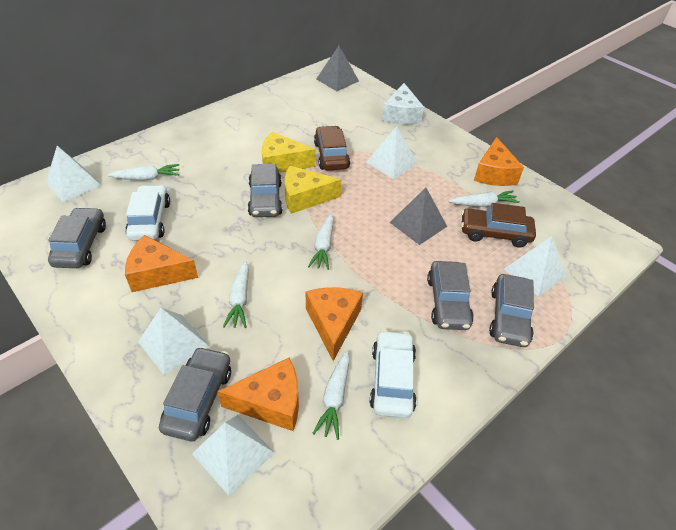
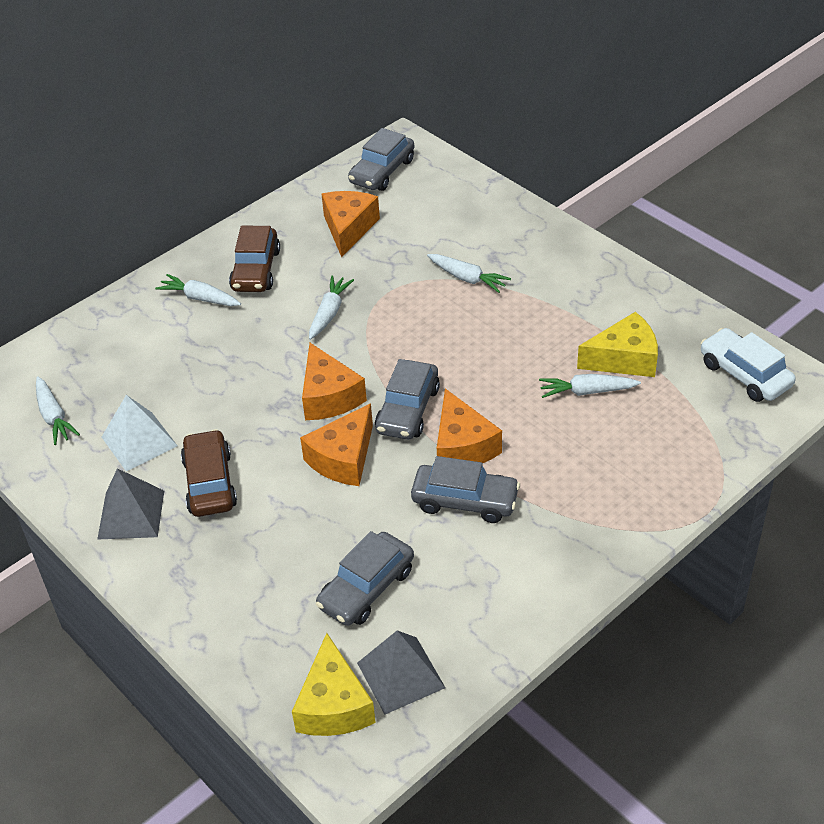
grey car: [48,207,106,268] [159,346,231,441] [248,164,283,217] [427,261,474,330] [489,274,534,347] = 5 -> [316,531,414,626] [348,128,414,191] [375,359,440,440] [411,456,520,523] = 4
white car: [125,185,170,241] [370,330,417,418] = 2 -> [701,328,796,402] = 1
white cheese: [382,83,424,125] = 1 -> none = 0
white pyramid: [46,146,101,202] [138,308,209,375] [192,415,275,496] [366,126,417,179] [504,236,566,297] = 5 -> [102,395,178,472] = 1

